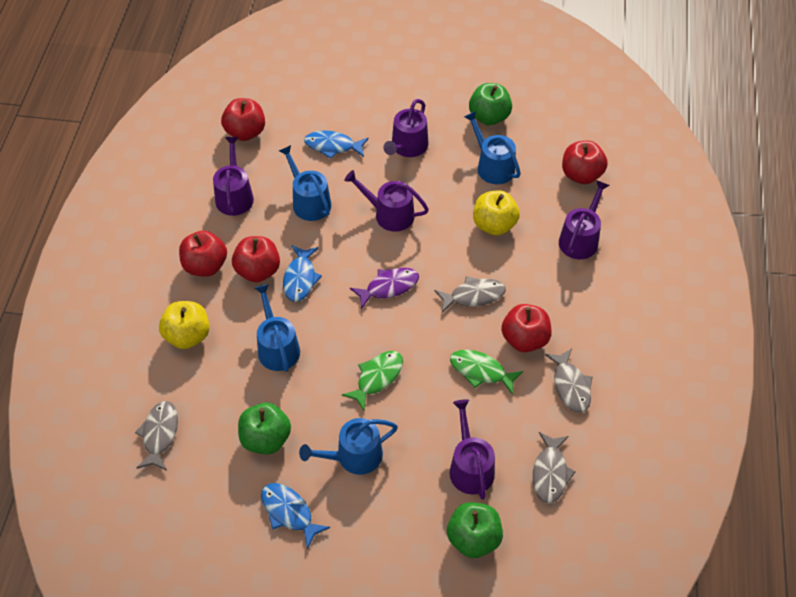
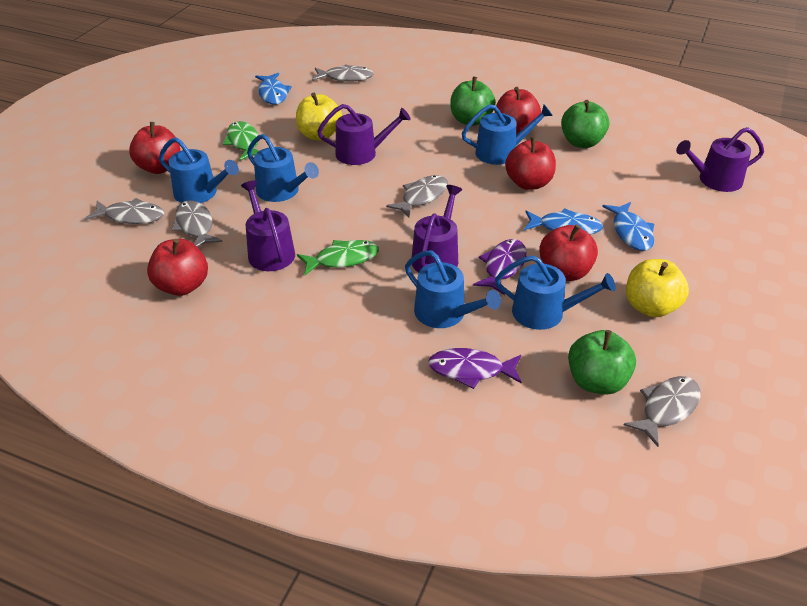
blue watering can: [255,284,300,372] [279,145,331,221] [299,418,398,475] [464,111,521,184] = 4 -> [159,137,239,203] [247,134,319,202] [405,251,501,328] [462,104,553,165] [495,255,616,330] = 5
grey fish: [135,401,178,471] [435,276,506,313] [533,432,576,503] [545,348,593,413] = 4 -> [85,198,164,224] [171,200,222,247] [312,64,374,82] [386,175,448,218] [624,376,701,447] = 5
purple fish: [350,268,419,309] = 1 -> [428,348,522,389] [473,239,527,295] = 2
purple watering can: [213,137,254,216] [344,170,429,232] [383,99,429,157] [450,399,495,500] [559,180,610,259] = 5 -> [241,180,295,271] [317,104,411,165] [412,185,462,273] [676,127,764,192] = 4

